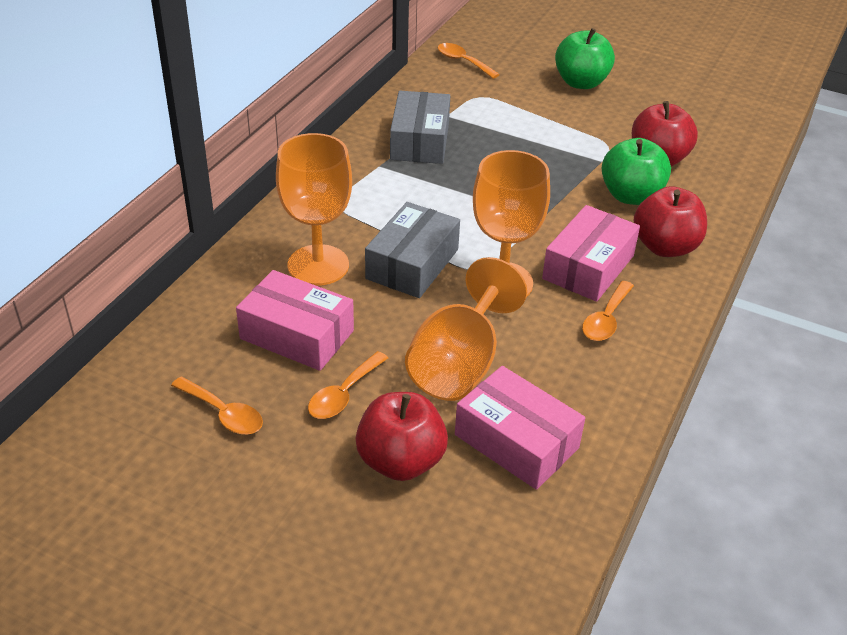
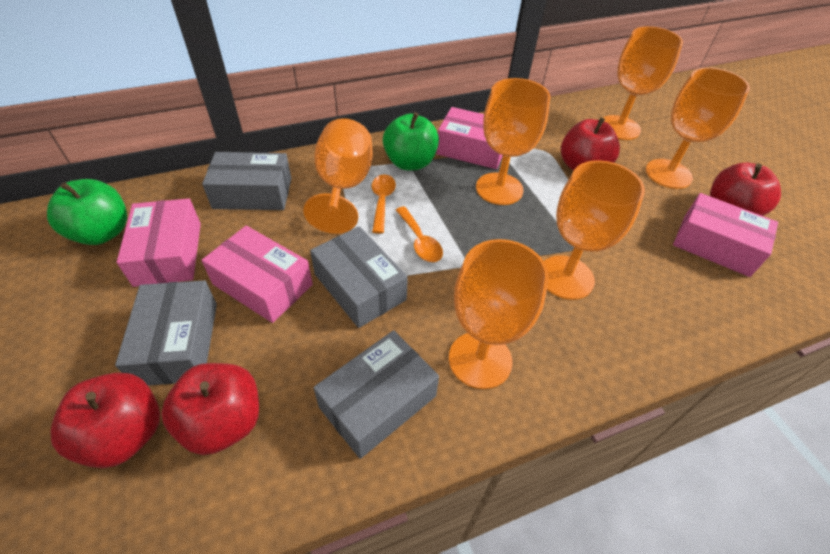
grey box: [365,202,460,298] [390,91,450,164] = 2 -> [115,280,217,386] [202,152,291,210] [310,226,408,328] [313,330,439,459] = 4
orange goblet: [276,133,352,286] [405,257,527,401] [473,150,550,296] = 3 -> [303,118,373,234] [449,239,549,389] [476,78,550,205] [544,160,645,300] [603,26,683,140] [646,67,750,189] = 6
orange spoon: [171,377,263,435] [308,351,388,419] [438,43,500,79] [582,281,634,341] = 4 -> [372,174,396,234] [396,206,443,262] = 2
pink box: [236,270,354,371] [455,366,585,490] [542,205,640,302] = 3 -> [117,198,201,287] [202,226,313,323] [436,107,503,169] [673,193,778,277] = 4
red apple: [355,392,448,481] [632,101,698,166] [634,186,707,257] = 3 -> [50,373,160,468] [161,363,259,455] [561,117,620,171] [710,162,781,216] = 4

